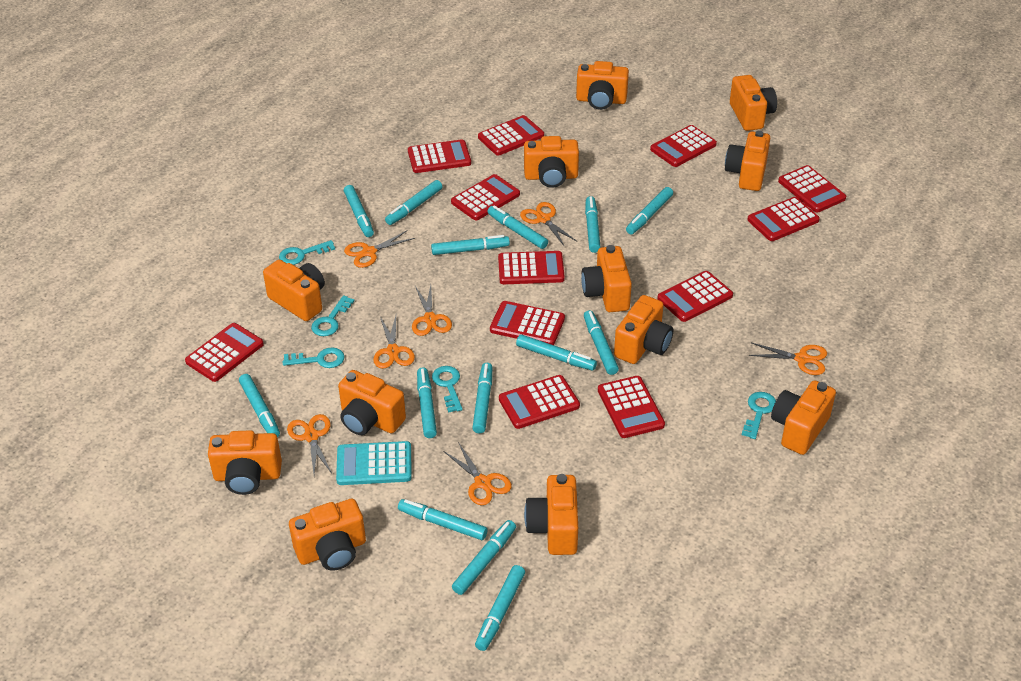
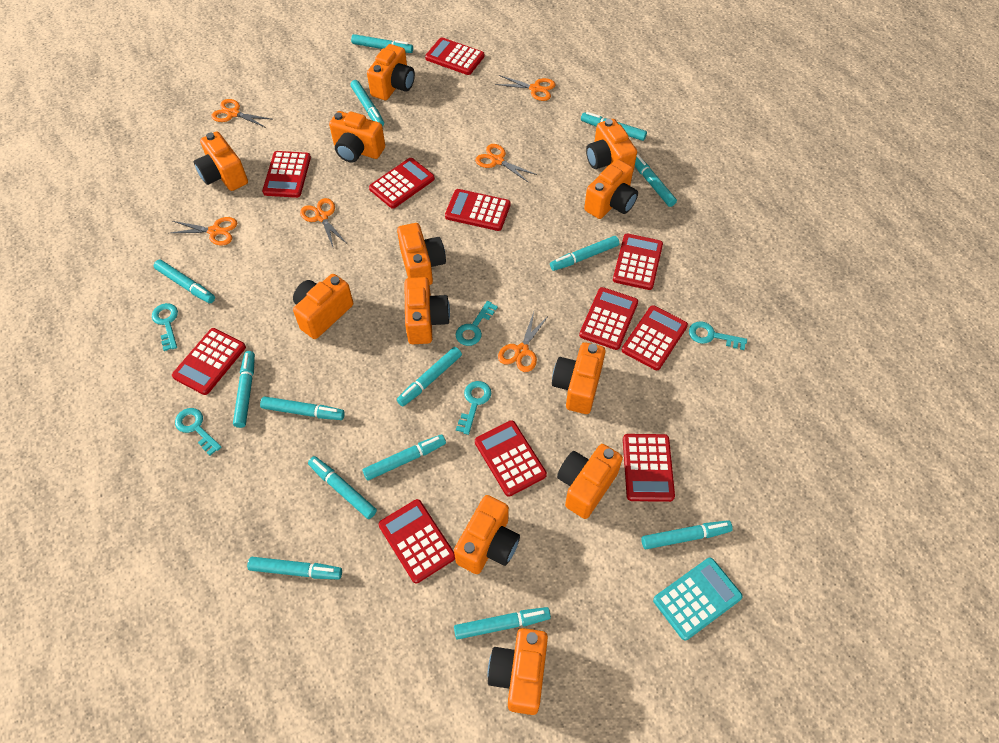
orange scissors: [287,414,332,475] [344,230,415,268] [373,316,415,369] [412,285,452,336] [443,442,512,505] [520,202,577,246] [749,343,827,375] = 7 -> [170,217,237,245] [211,99,271,128] [300,198,346,247] [475,144,537,183] [495,75,556,101] [498,312,549,372] = 6
red calculator: [185,323,264,382] [408,139,471,173] [451,174,520,220] [478,115,544,156] [490,301,565,345] [498,251,565,284] [499,375,580,429] [598,376,665,438] [650,125,717,167] [657,271,733,322] [747,197,820,241] [778,165,846,213] = 12 -> [172,328,246,395] [262,151,311,198] [369,158,435,208] [379,499,455,583] [425,37,484,75] [445,189,511,231] [475,420,547,497] [579,287,638,350] [613,233,663,290] [622,305,688,370] [623,434,675,502] = 11

